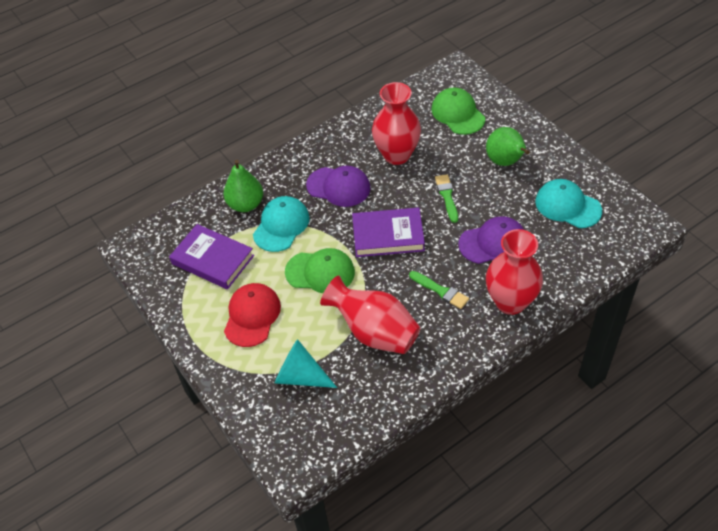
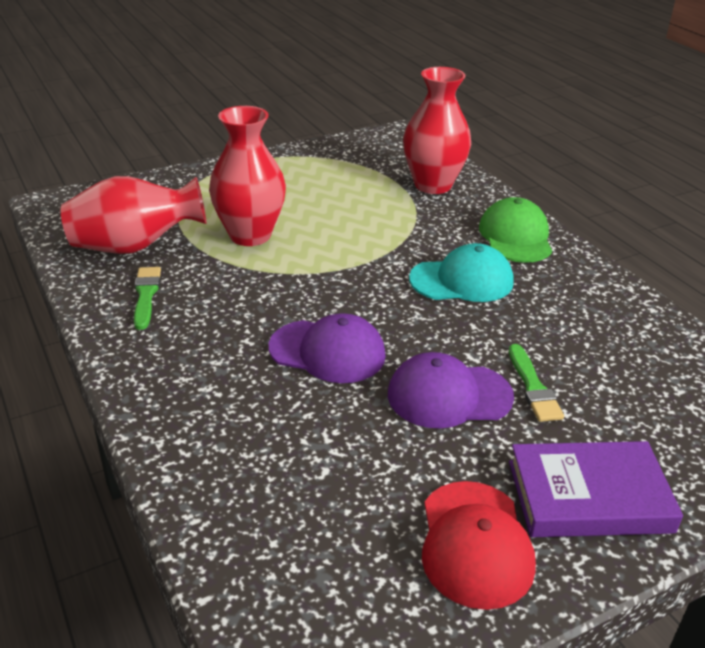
green cap: [285,248,355,293] [431,88,485,135] = 2 -> [479,197,552,263] = 1
green pear: [223,160,263,212] [486,127,530,166] = 2 -> none = 0
purple book: [169,224,254,289] [352,207,425,257] = 2 -> [509,441,683,537] = 1
turquoise cap: [253,196,310,252] [535,179,602,228] = 2 -> [409,243,514,302] = 1
turquoise cone: [275,339,337,388] = 1 -> none = 0

